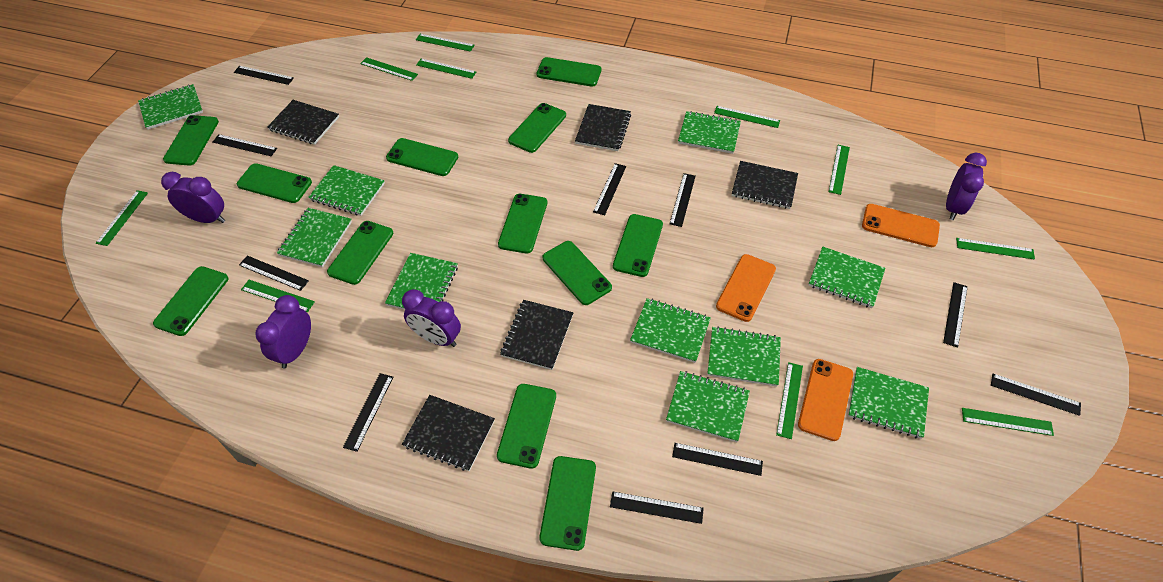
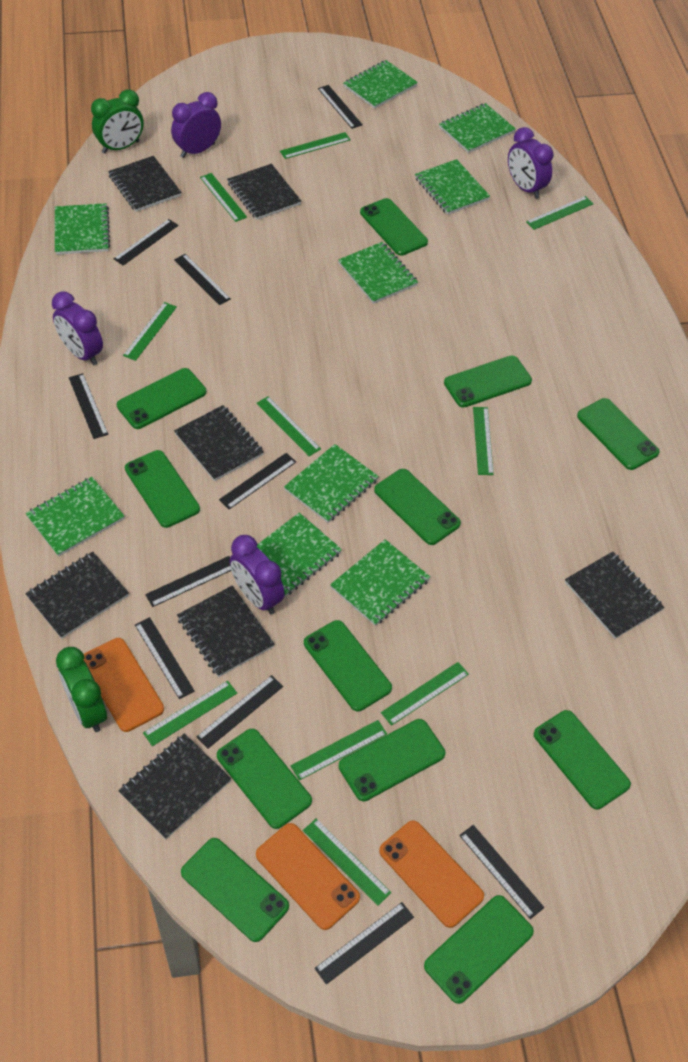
black notebook: [267,100,339,145] [402,395,495,471] [500,300,573,370] [575,104,631,151] [732,161,798,209] = 5 -> [25,552,129,639] [108,156,182,212] [118,733,231,839] [174,405,264,481] [177,585,274,677] [227,164,301,220] [565,552,664,639] = 7
green clock: none = 0 -> [56,647,107,732] [91,89,144,153] = 2
green notebook: [138,84,203,130] [277,208,352,267] [308,165,385,216] [385,253,458,310] [630,298,711,363] [666,371,750,442] [678,111,741,154] [707,326,781,387] [808,247,885,308] [848,367,929,439] = 10 -> [26,477,124,557] [55,203,110,255] [257,513,342,597] [284,444,379,523] [330,539,430,626] [338,242,418,304] [343,60,418,109] [415,159,490,215] [439,103,516,153] = 9

